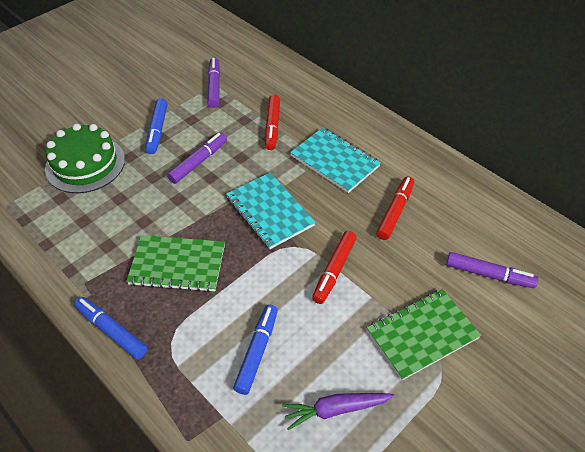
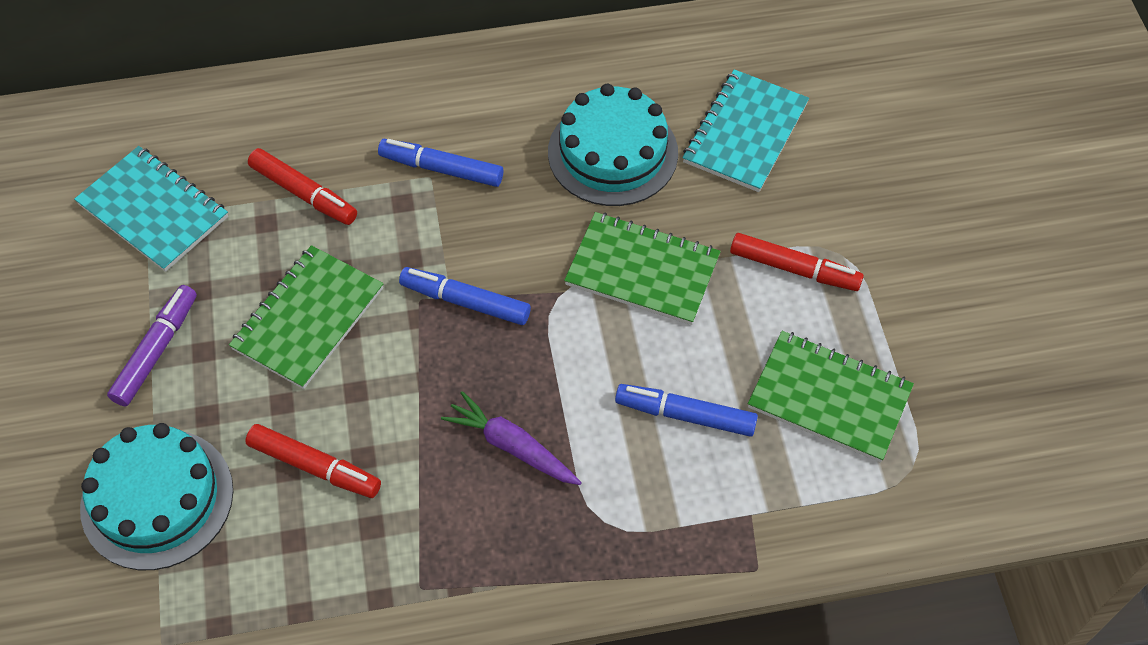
green cake: [45,123,125,193] = 1 -> none = 0
green notebook: [126,235,225,292] [367,289,481,380] = 2 -> [229,245,384,389] [564,212,721,325] [748,331,914,463] = 3
purple marker: [167,133,227,184] [207,58,220,108] [446,252,538,288] = 3 -> [107,285,197,406] = 1
turquoise cake: none = 0 -> [80,423,233,570] [548,84,678,206] = 2

